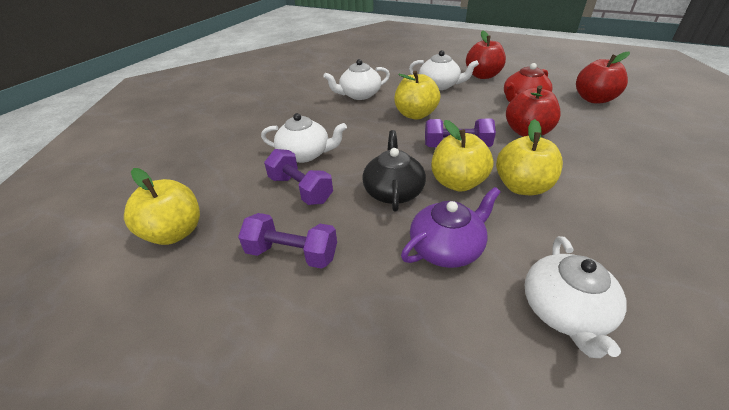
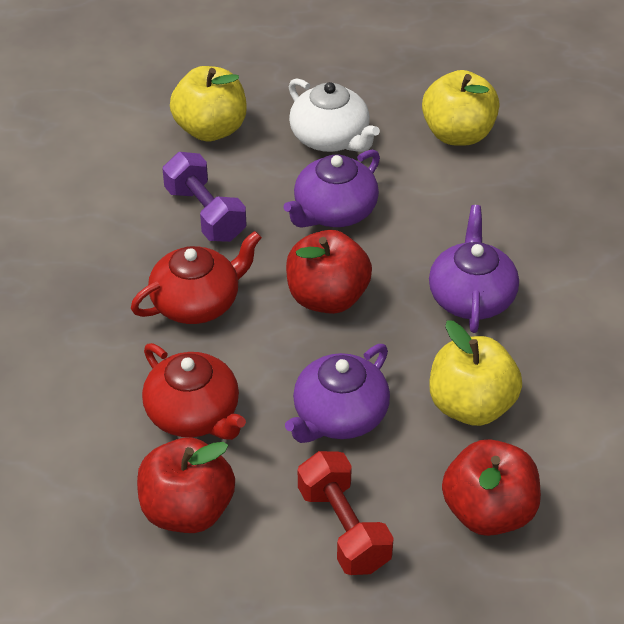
black teapot: [362,130,426,212] = 1 -> none = 0
purple dumbbell: [238,213,337,269] [264,149,333,205] [425,119,496,147] = 3 -> [162,152,246,242] = 1
purple teapot: [401,187,501,268] = 1 -> [283,149,380,228] [285,344,390,443] [429,205,519,333] = 3
red dumbbell: none = 0 -> [298,451,394,575] = 1
red teapot: [504,63,553,102] = 1 -> [131,231,262,324] [142,343,246,440] = 2
white teapot: [261,113,347,163] [323,59,390,100] [409,50,479,90] [525,236,627,358] = 4 -> [289,78,380,152] = 1
yellow apple: [124,168,200,245] [395,71,440,120] [431,120,494,192] [496,119,563,195] = 4 -> [170,66,247,141] [422,70,500,146] [430,320,522,426] = 3

